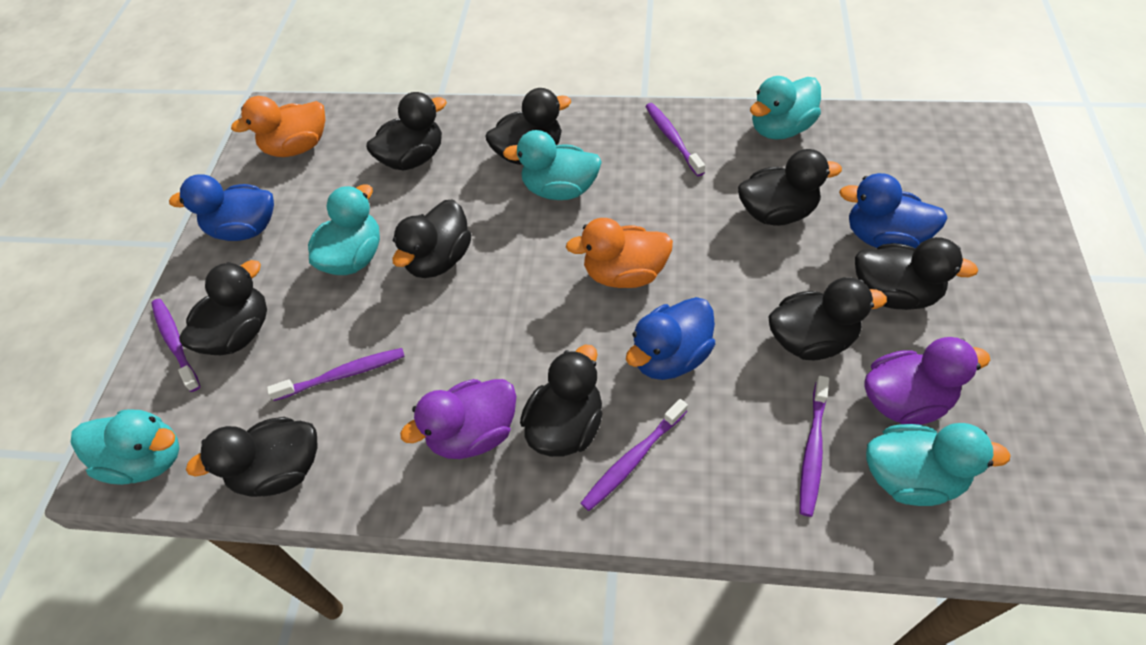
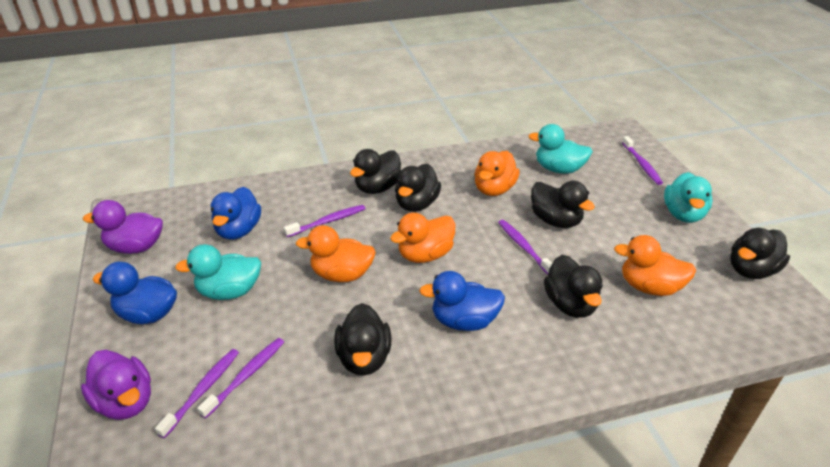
black duck: [179,260,267,355] [186,417,317,497] [366,92,447,171] [392,199,471,278] [486,88,571,165] [520,345,603,457] [738,149,842,226] [768,277,887,360] [855,237,978,310] = 9 -> [334,303,391,376] [350,149,401,194] [395,164,441,212] [531,181,595,228] [544,255,603,318] [730,228,790,279] = 6
orange duck: [231,96,325,157] [566,218,673,288] = 2 -> [296,225,376,282] [390,212,456,263] [474,151,520,196] [614,235,696,296] = 4
turquoise duck: [71,409,180,485] [308,184,380,275] [503,130,602,200] [750,76,821,140] [866,423,1011,506] = 5 -> [175,244,261,300] [529,124,593,174] [664,172,712,223] = 3

